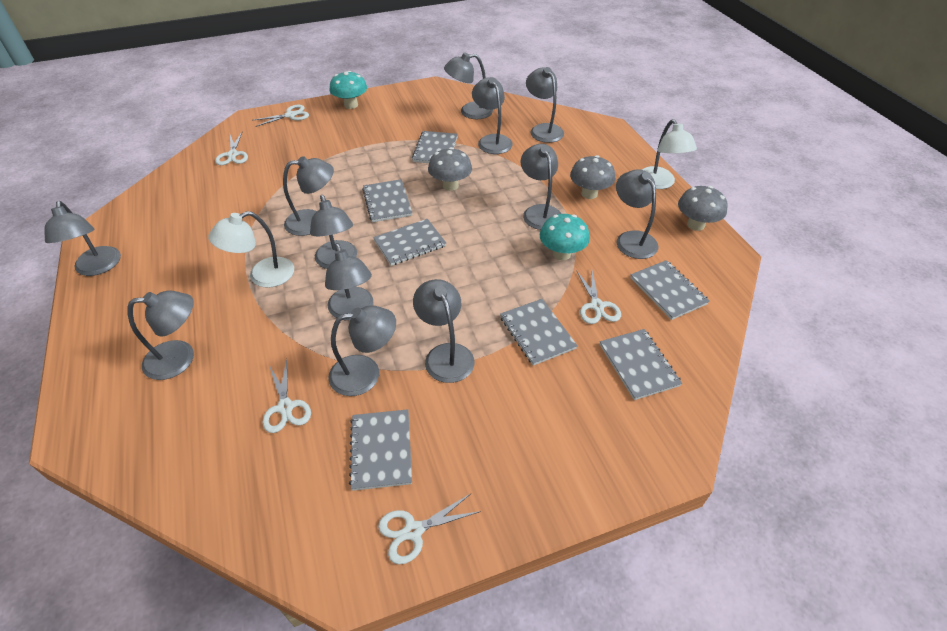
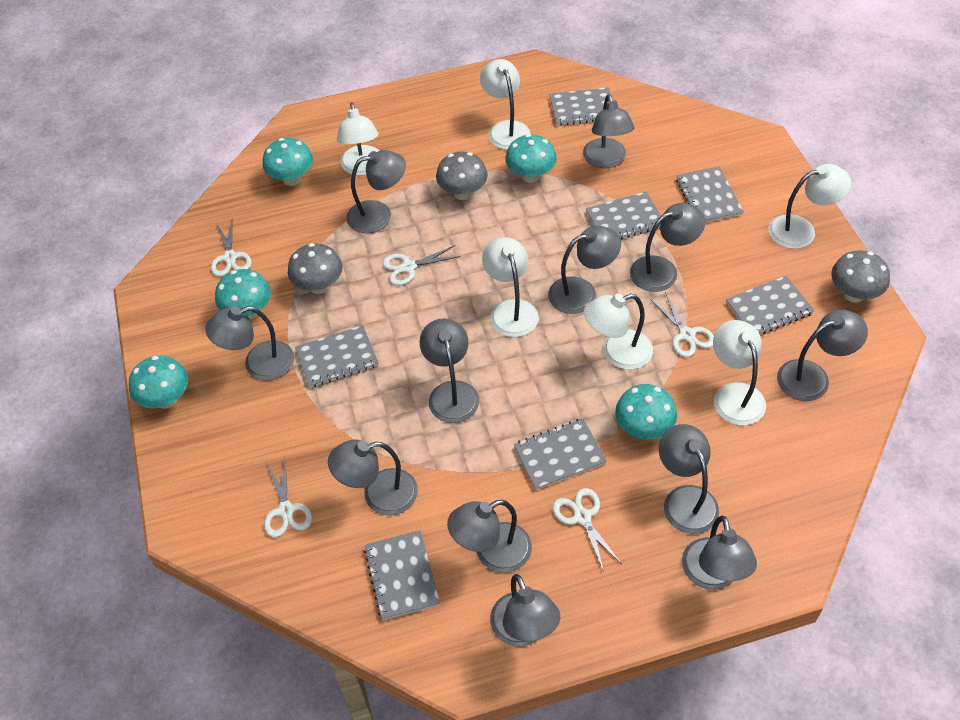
turquoise mushroom: [330,71,367,109] [540,214,590,261] = 2 -> [129,356,188,409] [215,269,271,320] [262,138,313,186] [505,134,557,183] [615,384,677,440] = 5
white lamp: [208,211,294,288] [641,119,697,189] = 2 -> [337,102,379,176] [480,59,530,150] [482,237,539,337] [584,294,653,370] [713,320,766,426] [768,164,851,249] = 6

